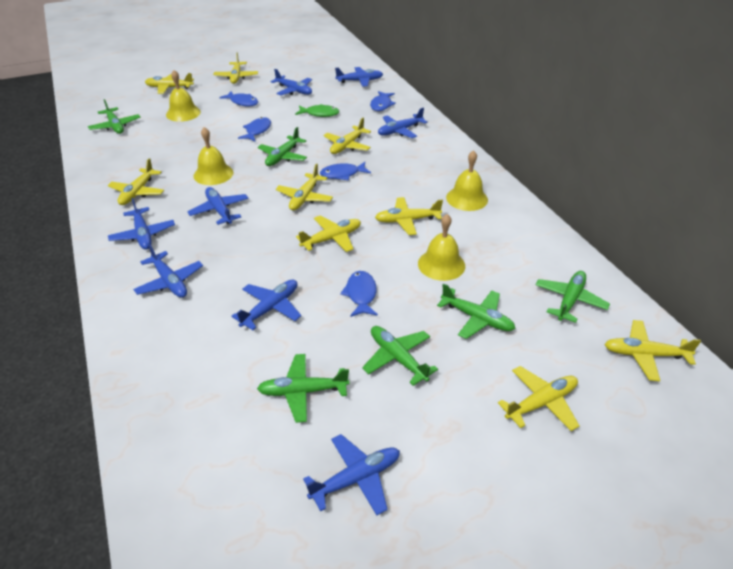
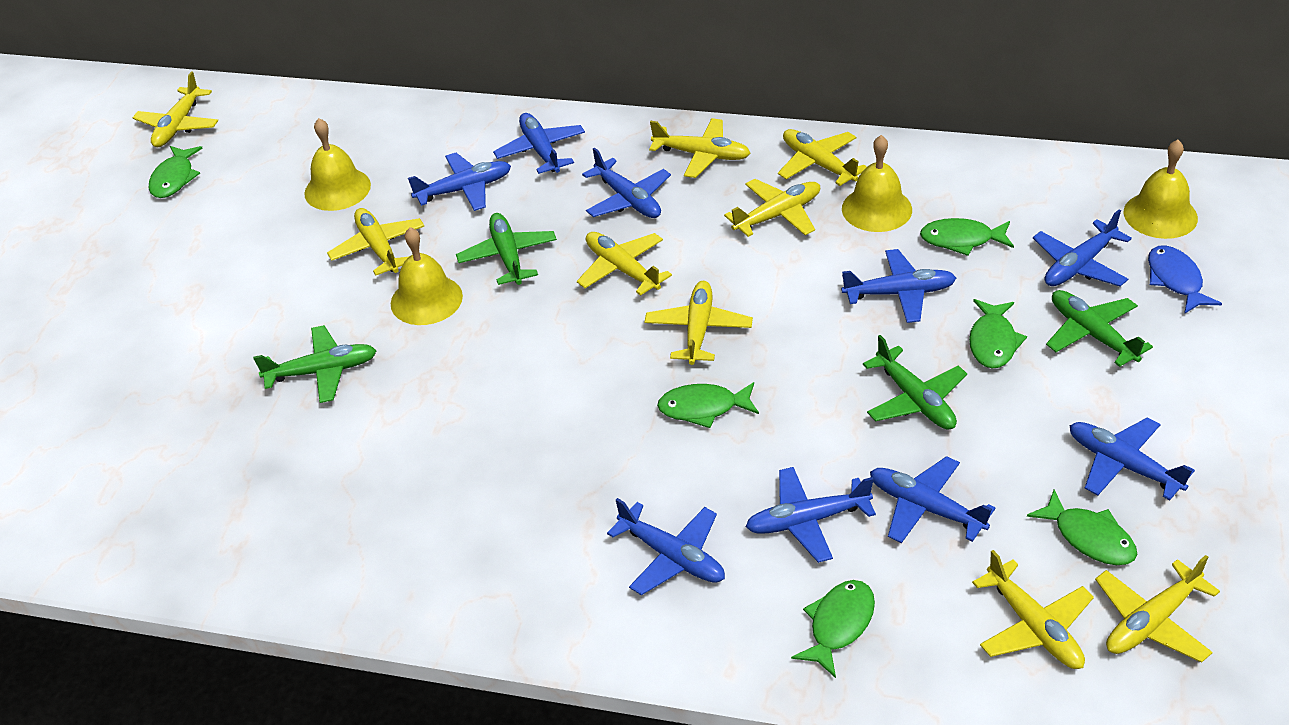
blue fish: [219,91,258,107] [238,117,271,142] [320,162,371,180] [340,271,378,317] [370,91,396,111] = 5 -> [1148,245,1222,314] = 1
blue plane: [108,198,175,250] [133,244,203,298] [187,187,249,225] [231,280,301,330] [271,69,312,96] [303,434,400,515] [335,67,383,87] [378,107,428,138] = 8 -> [408,153,511,211] [493,113,585,174] [582,148,671,218] [607,498,725,595] [746,467,876,563] [841,249,956,323] [870,456,995,543] [1033,210,1132,286] [1070,417,1195,500] = 9
green fish: [295,104,339,117] = 1 -> [148,146,203,198] [657,382,759,428] [791,580,875,678] [920,218,1014,256] [969,299,1027,368] [1027,490,1137,565] = 6
green plane: [88,99,141,134] [257,354,349,423] [258,127,307,166] [362,326,438,386] [437,283,516,339] [536,271,610,323] = 6 -> [253,325,377,403] [456,213,557,285] [863,335,967,430] [1046,290,1153,367] = 4

